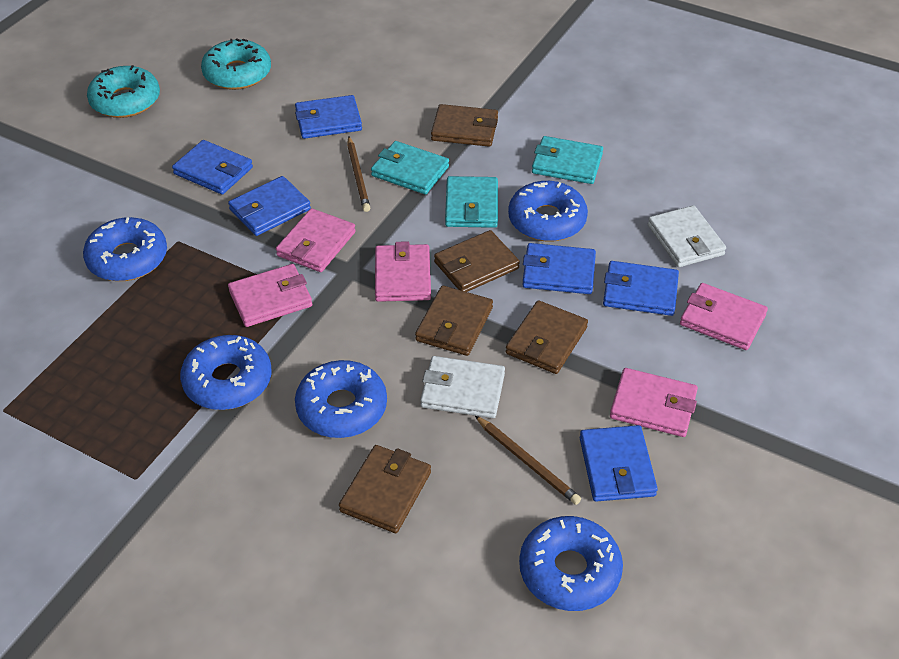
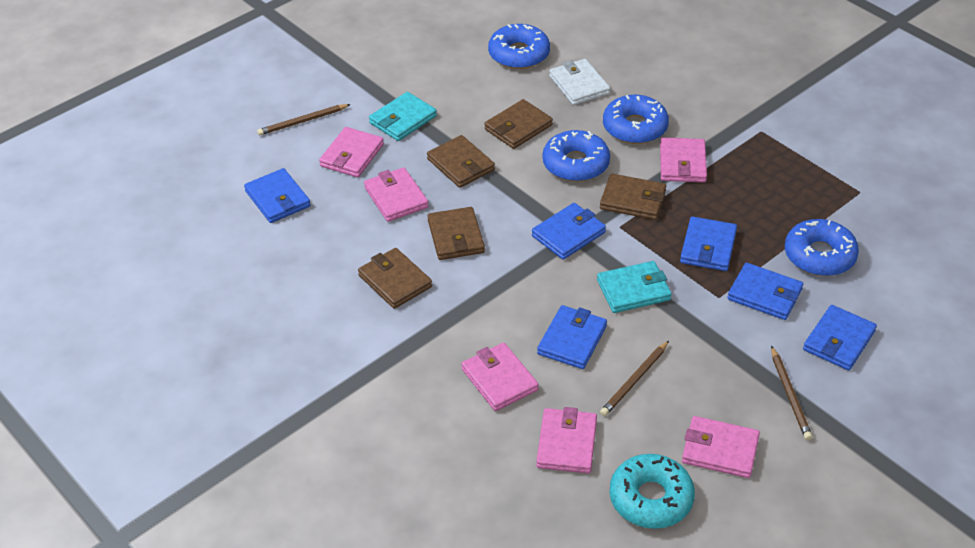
blue donut: [83,217,167,281] [180,335,272,410] [295,360,387,438] [508,181,588,242] [519,516,623,611] = 5 -> [488,24,550,69] [543,130,610,182] [603,95,669,144] [785,219,859,276] = 4
brown pencil: [347,136,370,212] [475,416,581,505] = 2 -> [257,104,351,136] [600,341,669,416] [771,346,813,440] = 3
pink wallet: [228,264,312,327] [276,208,356,272] [375,241,431,302] [610,368,698,437] [680,283,768,350] = 5 -> [319,127,384,177] [364,167,428,222] [461,343,539,411] [536,407,597,473] [660,137,707,182] [682,416,760,478] = 6
turquoise donut: [87,65,160,118] [201,38,271,90] = 2 -> [610,454,695,529] = 1
turquoise wallet: [371,141,449,195] [445,176,498,228] [532,136,603,184] = 3 -> [369,92,437,141] [597,261,672,313] = 2
white wallet: [420,356,505,418] [648,205,726,267] = 2 -> [549,59,610,105] = 1

